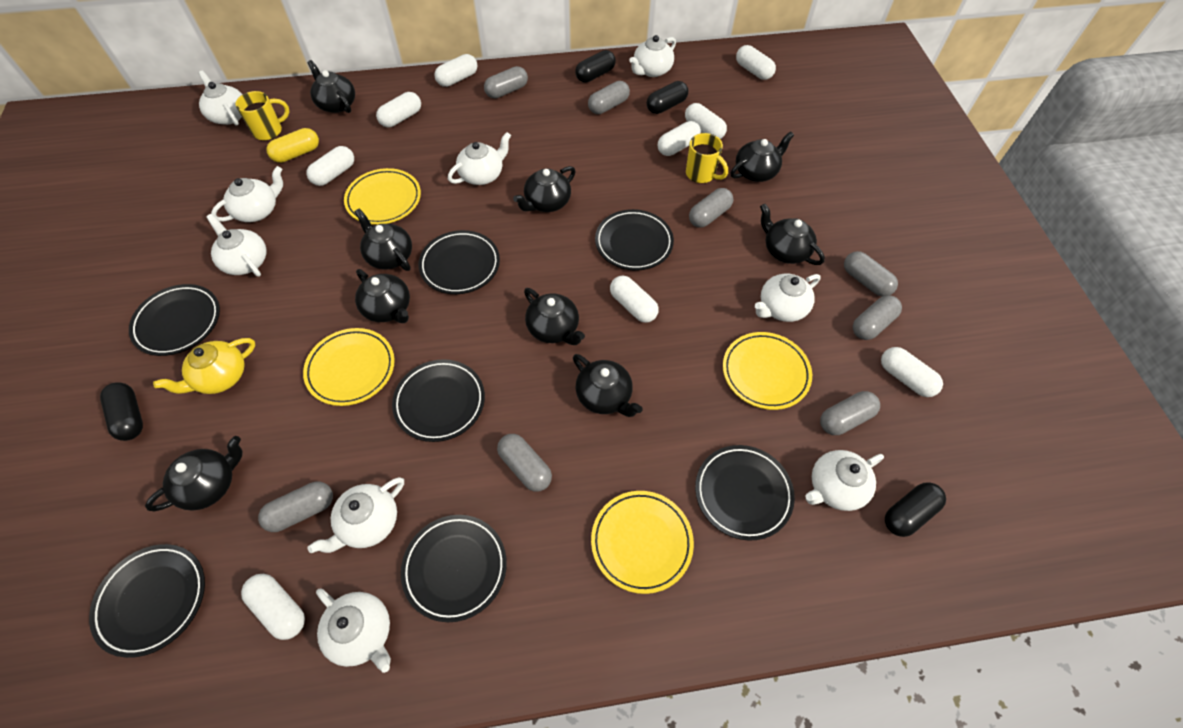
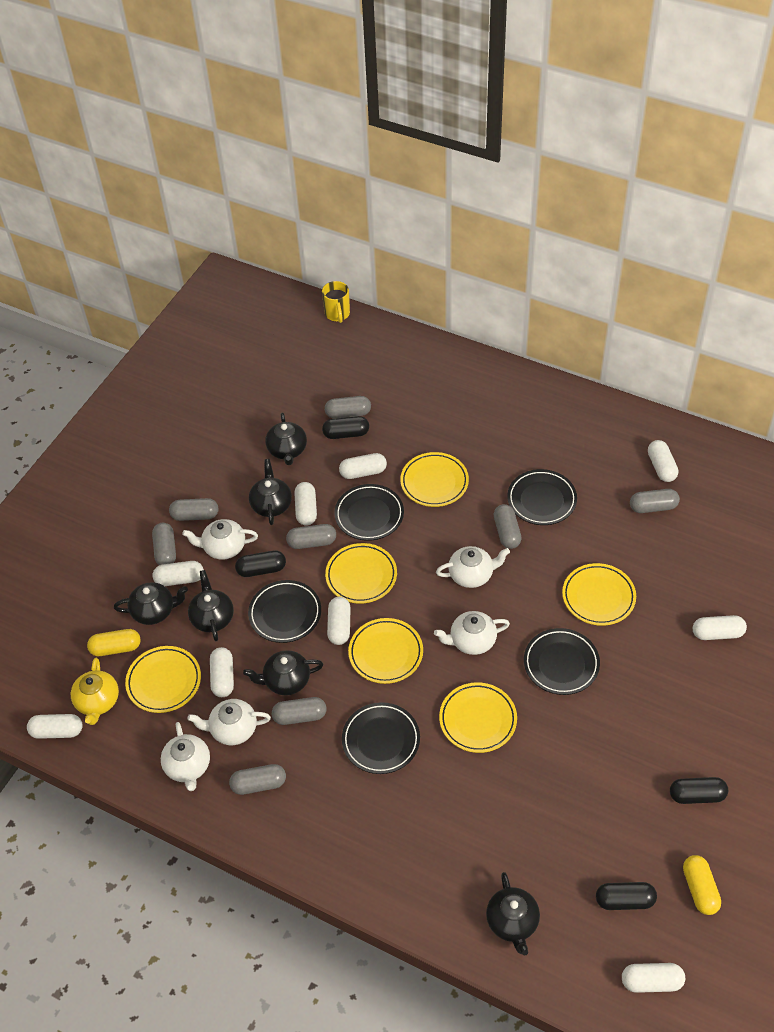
black plate: [89,544,205,658] [129,284,220,356] [392,359,485,442] [401,515,507,622] [418,230,500,294] [595,209,674,271] [695,445,795,541] = 7 -> [248,580,321,643] [335,484,404,541] [342,702,420,774] [507,469,577,525] [524,628,600,695] = 5
black teapot: [145,436,243,511] [307,60,355,113] [355,209,412,271] [355,269,410,323] [513,166,576,212] [524,288,585,345] [573,354,643,417] [731,131,794,182] [760,203,825,265] = 9 -> [114,582,188,625] [188,570,234,641] [243,650,323,695] [249,459,292,525] [265,413,307,465] [486,872,540,956] = 6
white teapot: [199,71,243,126] [207,214,267,277] [211,166,283,222] [308,477,404,553] [316,589,391,673] [448,132,511,185] [629,35,676,77] [755,274,821,322] [806,450,884,511] = 9 -> [161,722,210,791] [182,519,258,560] [187,699,271,745] [434,611,510,655] [436,546,510,588] = 5
yellow capsule: [266,128,319,163] = 1 -> [87,629,141,656] [683,855,721,915] = 2
yellow mug: [235,91,290,140] [686,133,728,183] = 2 -> [322,281,350,323] = 1
yellow plate: [303,328,395,406] [344,168,421,225] [591,491,694,594] [723,332,812,410] = 4 -> [125,646,201,713] [325,543,397,604] [348,618,423,684] [400,452,469,507] [439,682,517,753] [562,563,636,626] = 6

